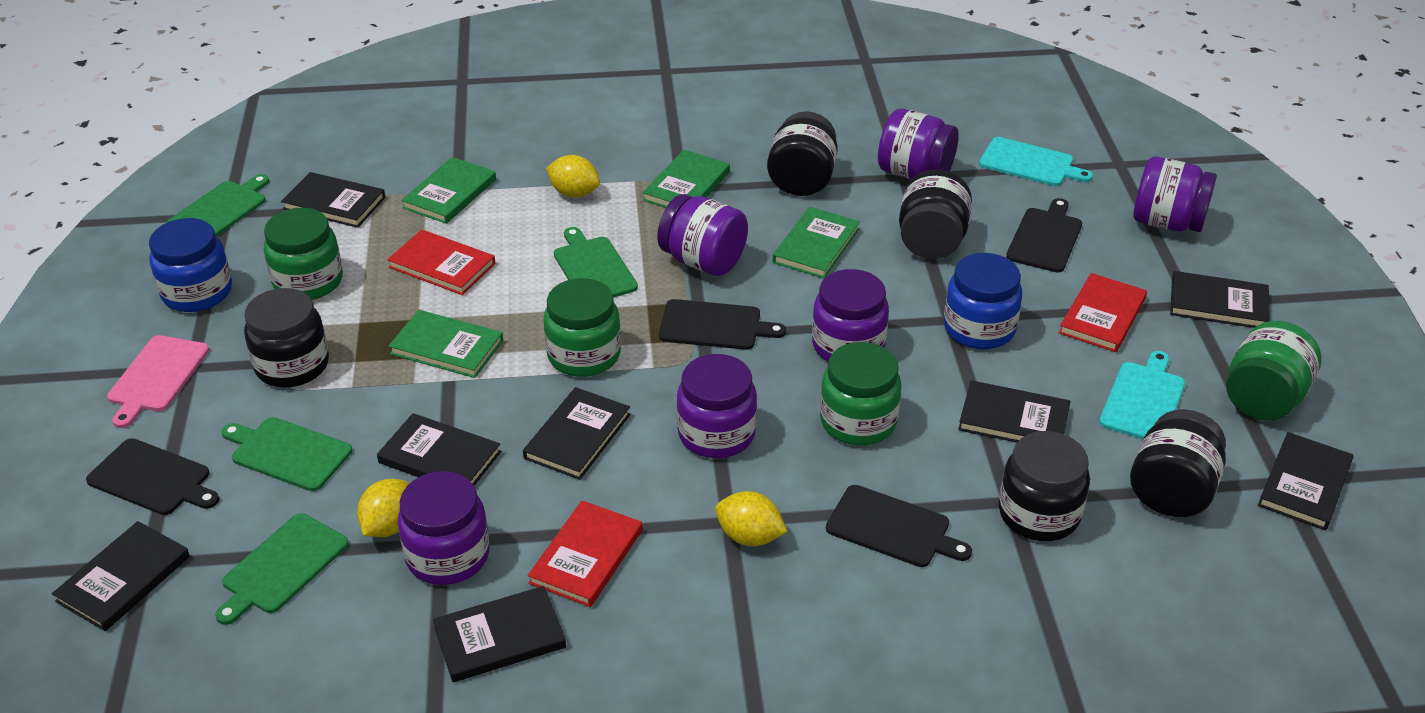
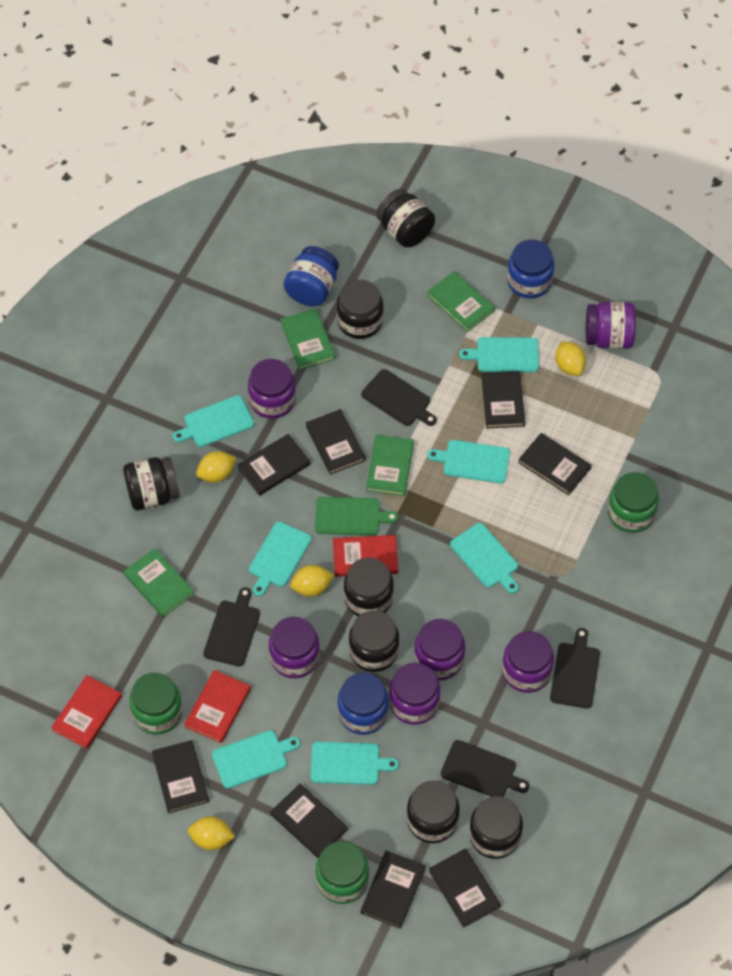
black jar: [244,288,329,388] [767,111,838,196] [899,170,972,259] [999,431,1090,541] [1130,409,1226,517] = 5 -> [123,457,180,511] [337,280,383,339] [344,557,394,616] [349,610,399,672] [376,189,435,248] [407,781,460,843] [469,796,523,859] = 7
blue jar: [149,218,232,312] [944,253,1022,349] = 2 -> [284,246,339,306] [337,673,389,735] [507,239,554,299] = 3
green cutting board: [166,174,269,236] [215,513,349,625] [221,417,352,491] [554,227,638,298] = 4 -> [315,497,398,536] = 1
green jar: [264,208,343,300] [543,278,621,377] [820,342,902,445] [1226,321,1321,421] = 4 -> [129,673,182,734] [316,841,369,904] [608,472,659,533] = 3
pink cutting board: [107,335,209,428] = 1 -> none = 0
turquoise cutting board: [979,137,1093,186] [1099,351,1185,439] = 2 -> [173,395,254,447] [212,730,300,789] [249,522,312,596] [311,742,399,785] [427,440,510,483] [450,523,519,594] [459,337,539,372] = 7
yellow lemon: [357,479,409,537] [546,155,600,197] [715,491,787,546] = 3 -> [188,817,235,850] [196,451,236,482] [290,565,334,597] [555,342,586,376] = 4

